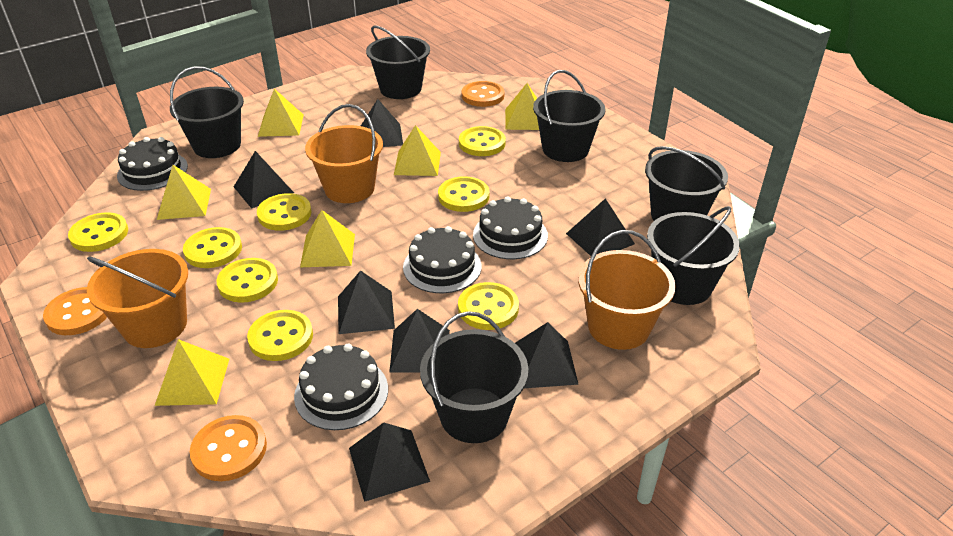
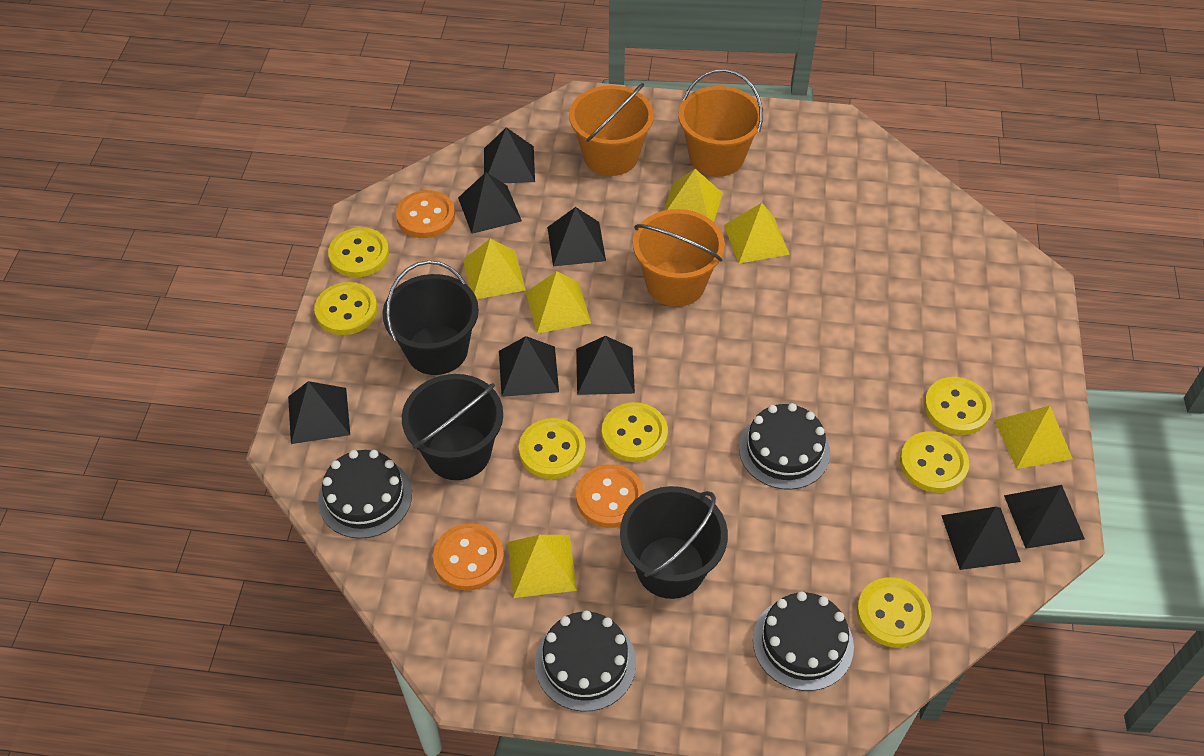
black bucket: [170,66,244,158] [366,26,430,99] [420,311,528,443] [533,70,605,162] [645,146,728,221] [647,206,740,305] = 6 -> [383,260,479,375] [402,374,503,480] [620,486,728,599] = 3
black pyramid: [234,151,294,209] [338,270,395,334] [349,422,430,502] [361,99,403,147] [389,309,450,373] [515,322,579,388] [566,198,635,256] = 7 -> [288,381,350,444] [458,172,522,234] [484,127,535,183] [499,336,559,397] [547,207,606,266] [576,336,635,395] [941,507,1021,570] [1004,485,1085,549] = 8
yellow button: [68,212,128,252] [183,227,242,268] [217,258,278,303] [247,310,313,361] [257,193,312,231] [438,176,489,212] [458,282,519,330] [459,126,506,156] = 8 -> [314,282,378,335] [328,227,389,277] [519,418,586,479] [602,402,668,462] [857,577,931,648] [900,431,969,493] [924,377,992,435] = 7

